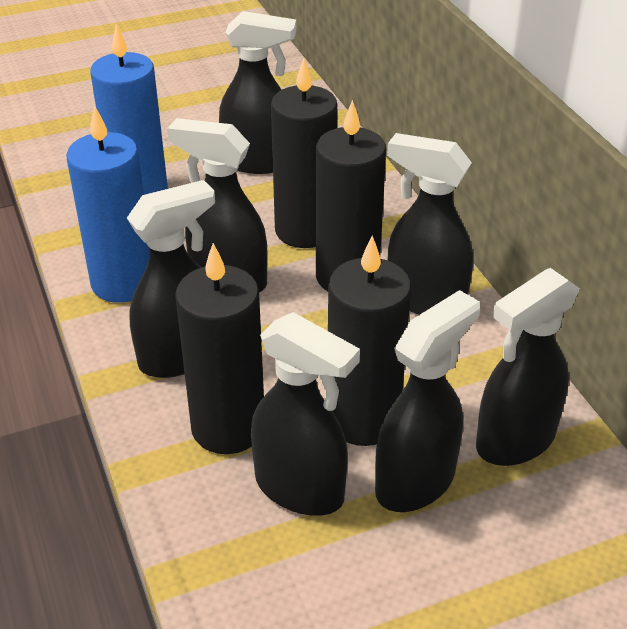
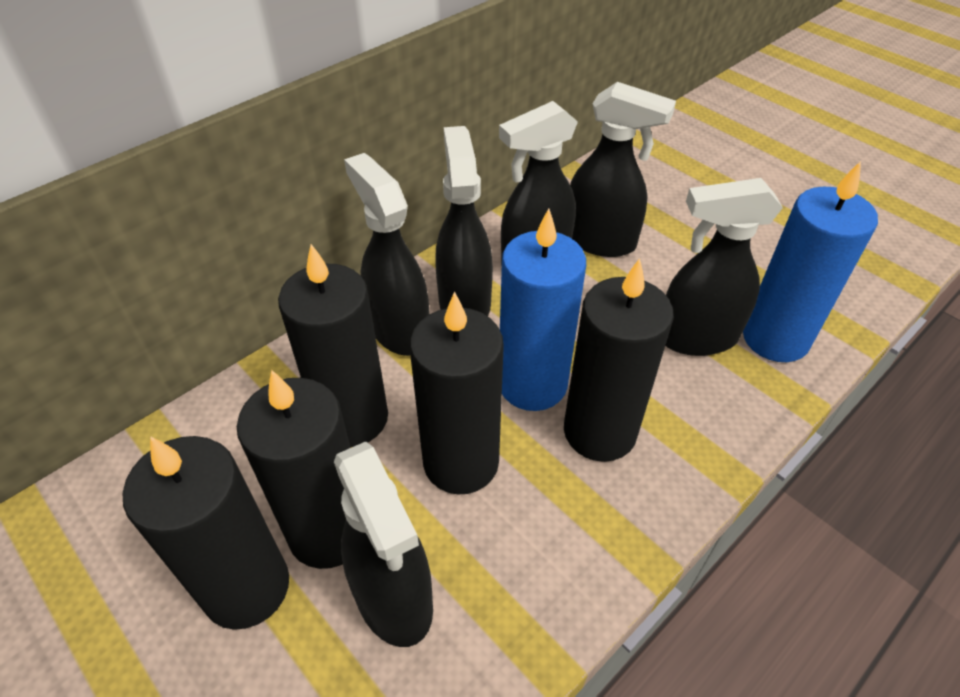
black candle: [175,243,264,454] [271,58,337,248] [316,100,386,291] [328,235,411,446] = 4 -> [123,436,289,630] [237,370,351,569] [278,244,388,447] [410,291,504,494] [564,258,674,462] = 5
black spray bottle: [127,180,215,378] [167,118,268,292] [219,11,296,174] [251,312,360,516] [375,290,480,512] [387,133,473,315] [476,268,580,466] = 7 -> [334,441,433,647] [344,153,429,356] [435,126,493,316] [499,101,578,266] [570,82,676,257] [665,178,783,356] = 6

